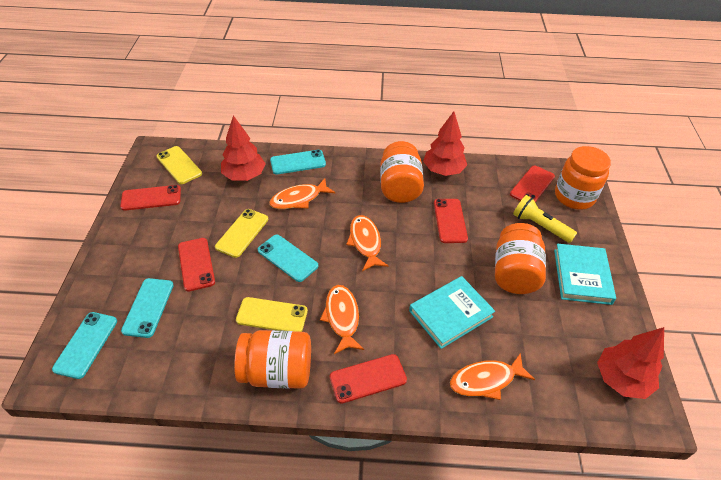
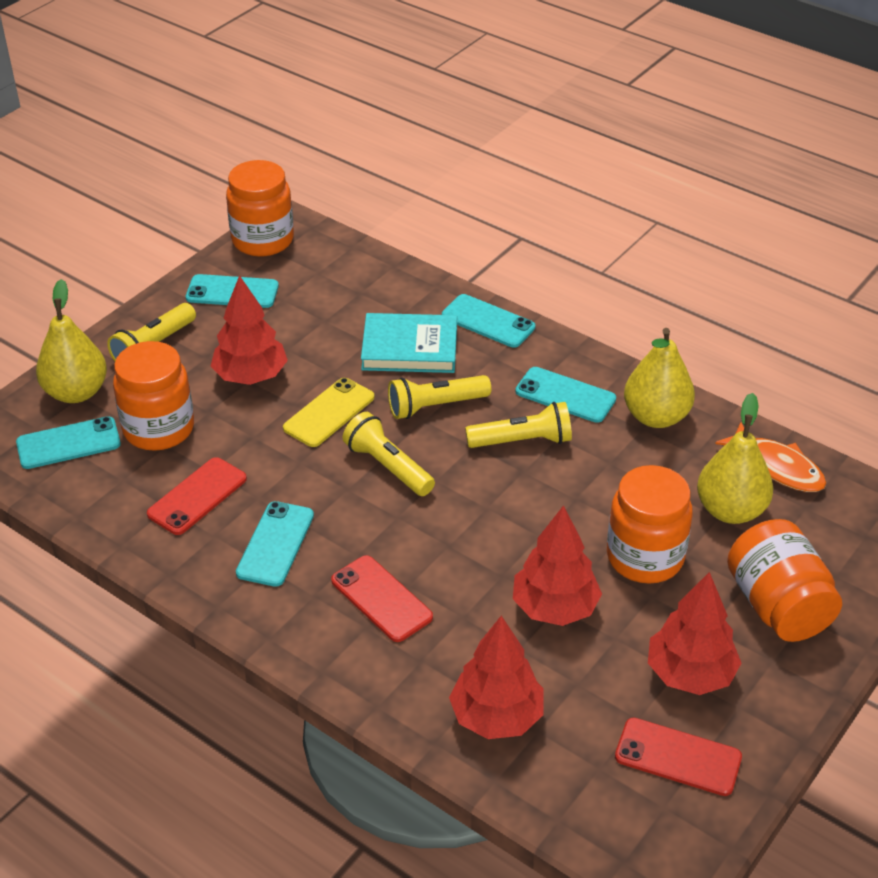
orange fish: [269,178,335,209] [320,285,364,354] [346,215,388,271] [450,353,535,400] = 4 -> [715,422,827,492] = 1
red phone: [120,185,181,211] [178,238,215,292] [330,354,407,404] [434,199,468,243] [510,166,555,202] = 5 -> [147,457,247,535] [331,555,433,642] [615,718,742,796] = 3
red tree: [221,115,266,181] [423,112,467,176] [597,327,664,399] = 3 -> [211,275,288,385] [449,616,543,739] [513,505,602,626] [648,572,741,695] = 4
turquoise book: [409,276,495,349] [554,244,616,305] = 2 -> [361,313,457,373] = 1
turquoise phone: [52,312,117,379] [121,278,174,338] [258,234,318,282] [270,150,326,174] = 4 -> [16,416,121,469] [186,274,279,308] [236,501,314,587] [442,294,535,348] [515,367,616,423] = 5
yellow flashlight: [513,195,577,243] = 1 -> [107,303,196,361] [343,412,435,496] [388,375,491,419] [465,402,572,448] = 4
yellow pear: none = 0 -> [36,279,107,403] [624,328,695,428] [697,393,773,524] = 3
yellow phone: [157,146,202,184] [215,209,268,258] [236,297,308,332] = 3 -> [283,378,374,447] = 1

